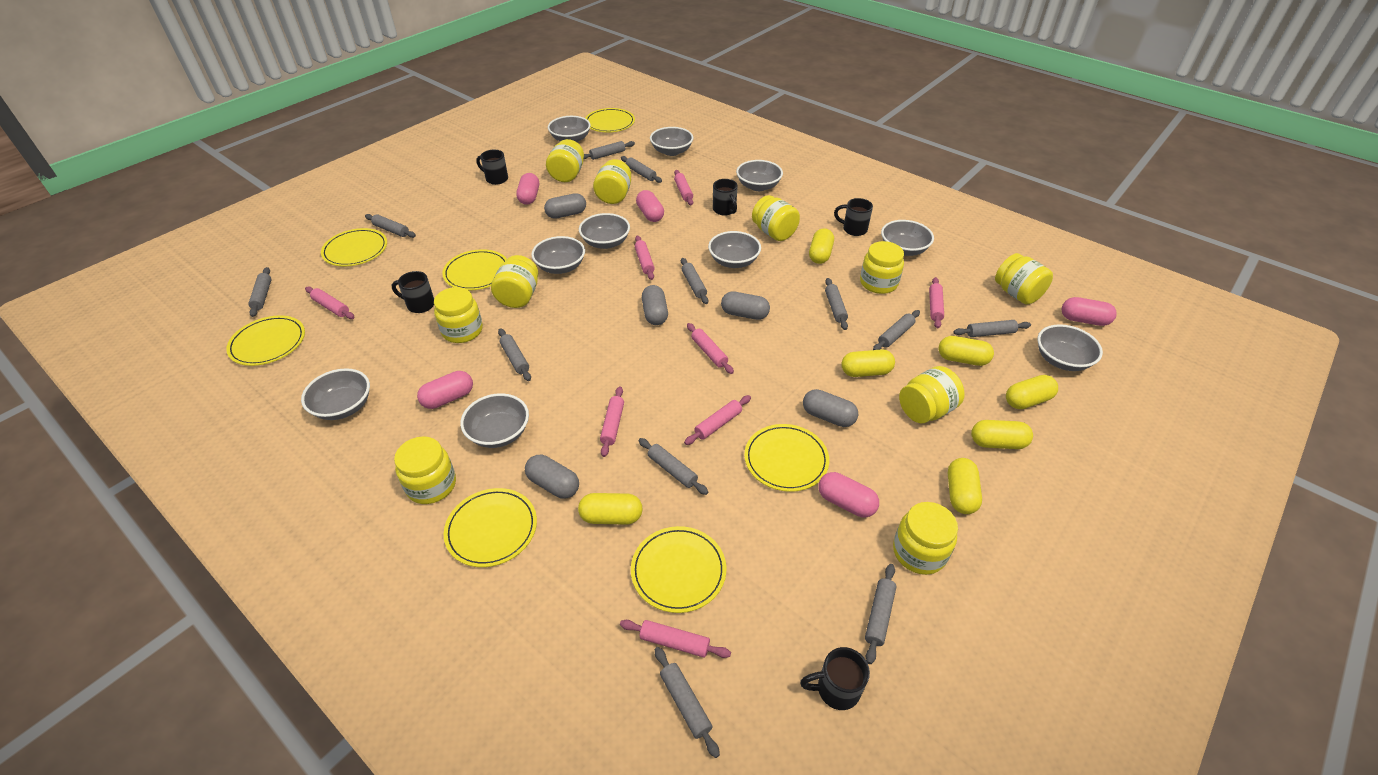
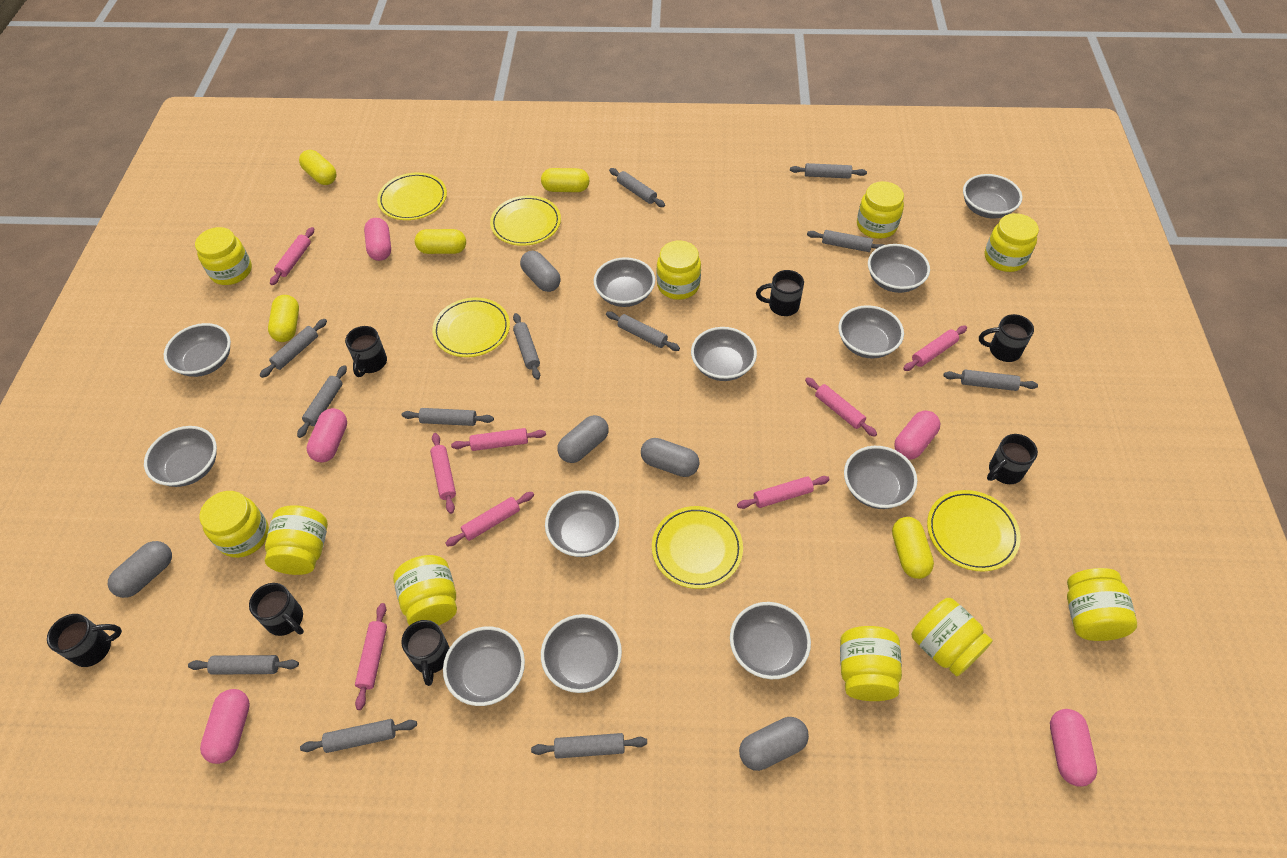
black mug: [392,271,434,313] [476,150,508,185] [713,179,738,216] [800,647,870,710] [834,198,873,236] = 5 -> [47,614,122,667] [249,583,304,636] [345,326,387,377] [401,620,450,686] [756,270,804,316] [979,314,1034,362] [987,434,1038,484] = 7
grey bowl: [301,368,370,420] [460,393,529,448] [531,236,585,274] [548,116,591,142] [579,213,630,249] [650,127,694,156] [708,231,761,268] [736,160,783,191] [881,220,934,256] [1037,324,1103,371] = 10 -> [144,426,217,487] [164,323,231,377] [443,626,525,706] [541,614,622,693] [545,490,619,557] [594,257,655,307] [691,327,757,381] [730,602,811,679] [839,305,904,359] [844,446,917,509] [868,244,930,293] [963,174,1022,219] = 12
yellow capsule: [578,493,642,525] [809,228,834,264] [841,349,895,377] [938,336,994,366] [948,458,982,514] [971,420,1033,449] [1006,375,1058,409] = 7 -> [268,295,299,342] [299,150,337,185] [415,229,466,254] [541,168,589,192] [892,517,934,579] = 5
yellow plate: [226,315,305,366] [321,228,387,267] [442,249,507,290] [444,488,537,567] [585,108,635,133] [631,526,726,613] [744,424,829,492] = 7 -> [377,172,447,220] [432,298,510,357] [490,196,561,246] [652,506,743,589] [927,490,1021,571] = 5

